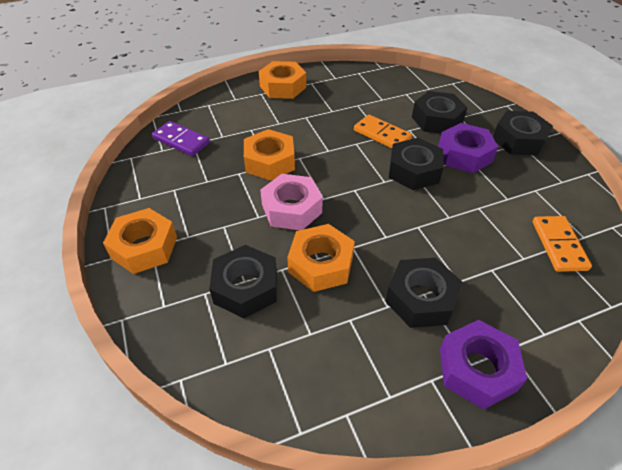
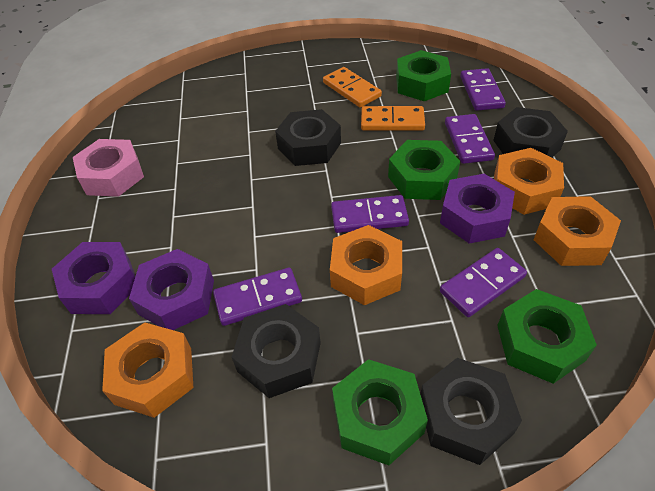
black nut: [209,245,277,318] [385,258,462,328] [389,138,444,190] [412,91,468,134] [493,111,553,156] = 5 -> [232,304,321,398] [275,109,341,166] [420,358,522,465] [493,107,568,157] = 4
green nut: none = 0 -> [332,359,428,465] [388,140,460,200] [396,50,451,101] [497,289,597,384] = 4
purple domino: [152,121,210,156] = 1 -> [213,268,302,326] [331,195,409,233] [440,248,527,317] [445,114,495,164] [460,68,506,111] = 5
purple nut: [438,123,498,173] [440,320,527,410] = 2 -> [52,242,136,314] [129,249,214,330] [440,174,515,244] = 3

